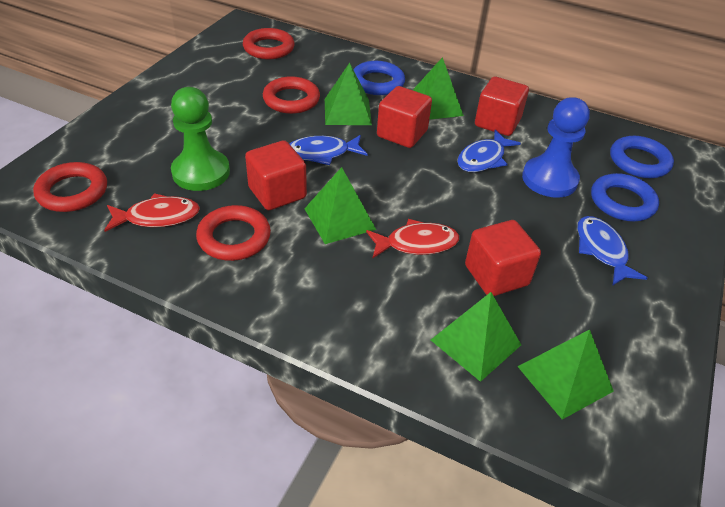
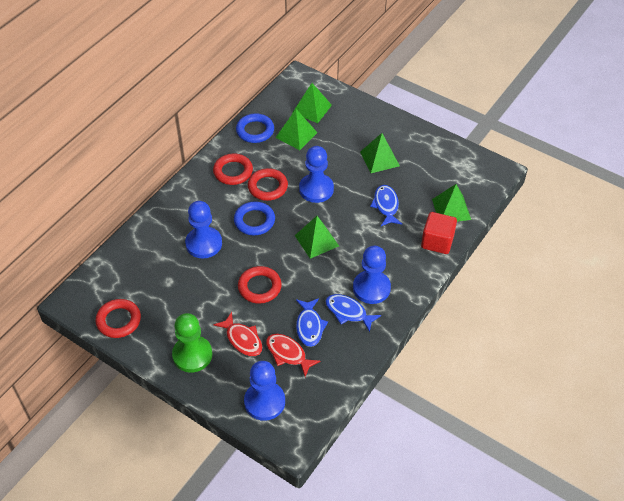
blue pawn: [522,97,590,198] = 1 -> [185,201,222,258] [244,361,285,421] [299,146,334,203] [353,246,391,304] = 4
blue ring: [353,61,405,95] [591,173,659,221] [610,136,674,178] = 3 -> [234,201,275,235] [236,113,274,143] = 2
red cube: [245,140,307,210] [377,86,432,148] [465,220,541,296] [475,77,529,136] = 4 -> [421,212,457,254] = 1

